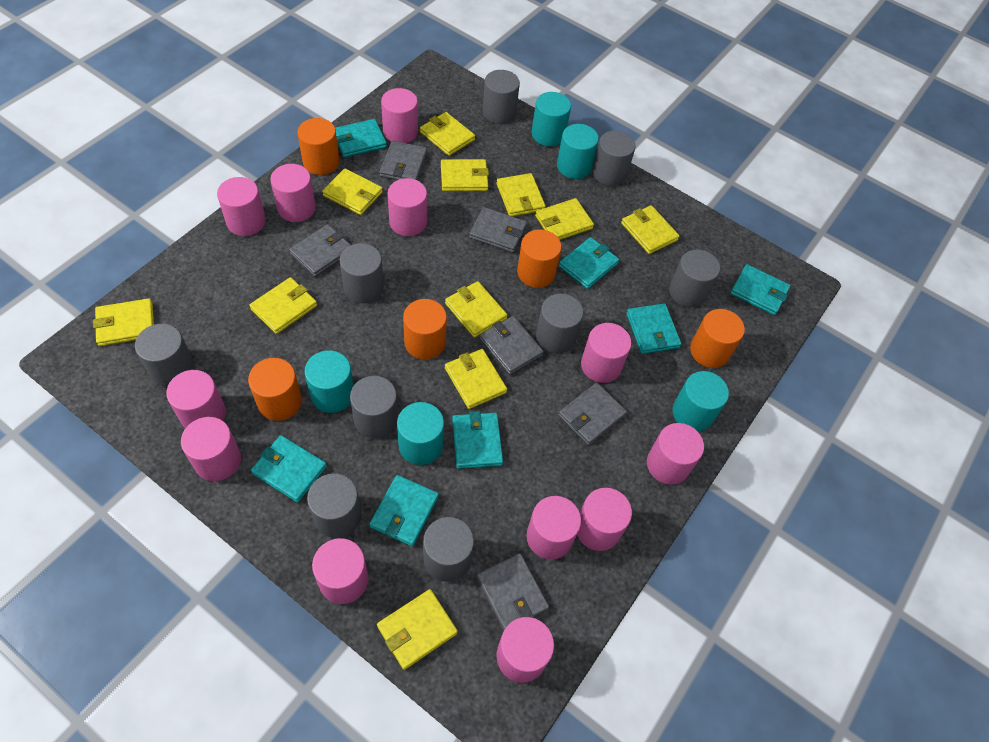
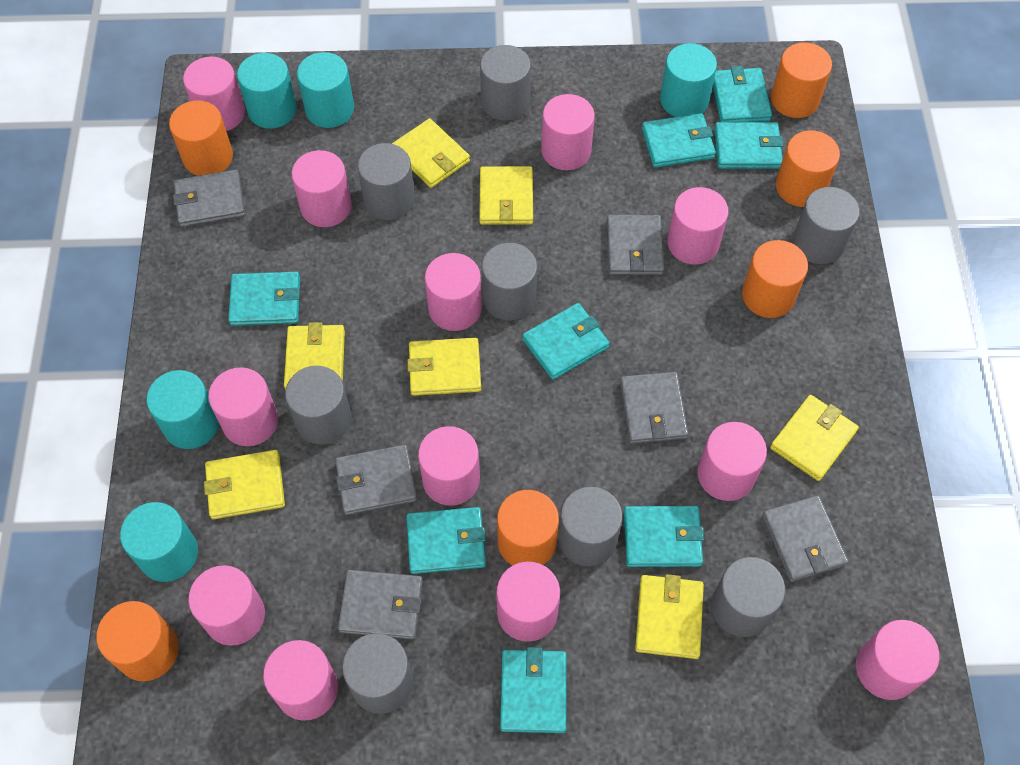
grey cylinder: [135,324,194,387] [307,473,361,538] [339,243,384,303] [350,376,398,438] [423,517,474,582] [482,70,520,124] [536,294,583,353] [592,131,636,186] [669,249,720,307] = 9 -> [285,366,351,444] [342,633,413,714] [358,143,415,220] [480,45,531,121] [482,243,537,321] [558,487,623,566] [711,557,785,637] [793,187,860,264] = 8
orange cylinder: [248,358,302,421] [297,118,340,175] [403,299,447,360] [517,229,562,288] [690,309,745,368] = 5 -> [96,601,179,681] [169,100,233,176] [497,490,559,565] [742,240,808,318] [771,42,832,118] [776,130,840,207] = 6
turquoise wallet: [251,435,327,503] [335,119,387,157] [370,475,439,546] [452,411,503,469] [559,237,619,289] [626,303,682,354] [730,264,790,315] = 7 -> [228,272,300,326] [406,507,486,574] [500,647,567,733] [522,303,610,380] [624,506,704,567] [642,113,716,168] [713,66,772,122] [714,122,784,169] = 8
yellow wallet: [93,298,154,346] [249,277,317,334] [322,168,383,215] [377,589,458,670] [420,112,475,156] [441,159,489,191] [445,281,507,338] [445,349,507,409] [497,173,546,217] [535,198,594,240] [621,205,680,254] = 11 -> [204,450,285,519] [284,322,345,390] [392,118,470,188] [407,338,481,396] [479,166,533,225] [635,574,704,659] [770,395,859,481] = 7

